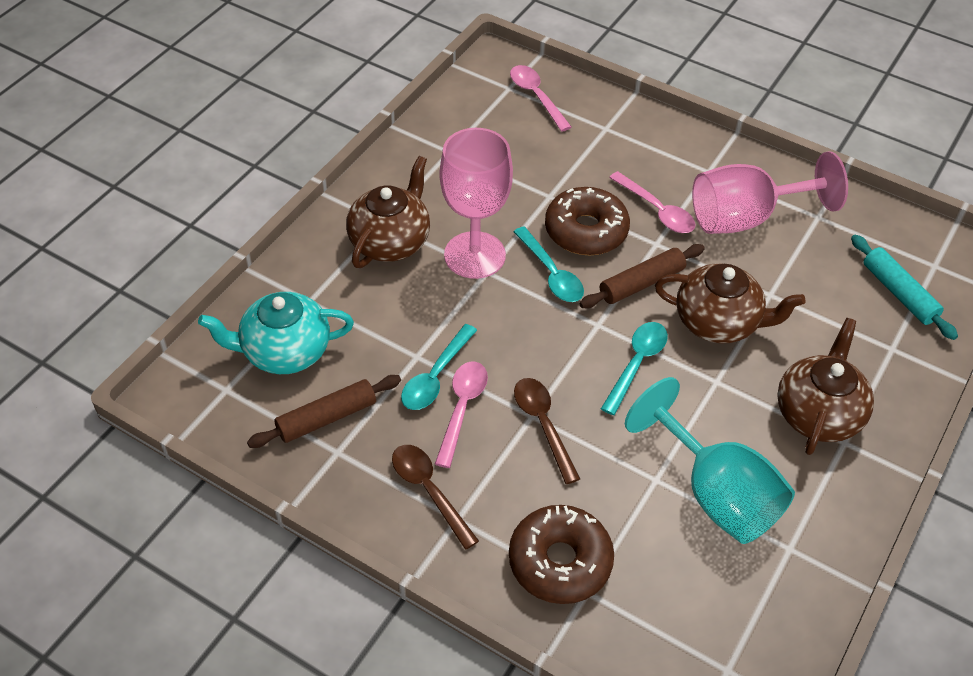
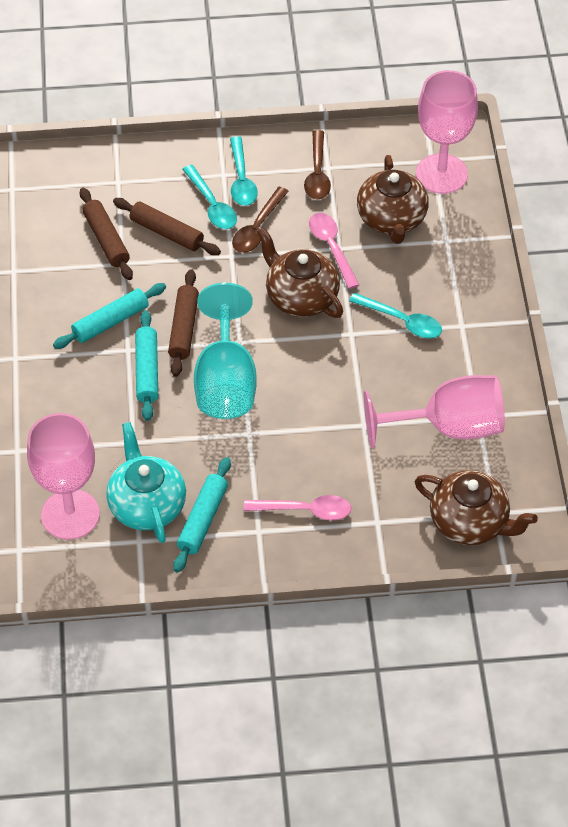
brown donut: [509,505,614,604] [545,187,630,255] = 2 -> none = 0
brown rolling pin: [247,375,401,448] [579,244,705,308] = 2 -> [80,188,133,280] [113,198,221,255] [168,269,199,377] = 3
pink goblet: [440,128,513,279] [692,151,848,234] = 2 -> [27,413,100,540] [364,375,505,448] [416,70,478,194] = 3
pink spoon: [435,361,488,468] [510,65,571,131] [609,171,696,233] = 3 -> [244,495,352,520] [309,213,359,289] = 2
turquoise rolling pin: [851,235,958,340] = 1 -> [53,283,166,349] [135,310,158,421] [173,457,231,573] = 3

